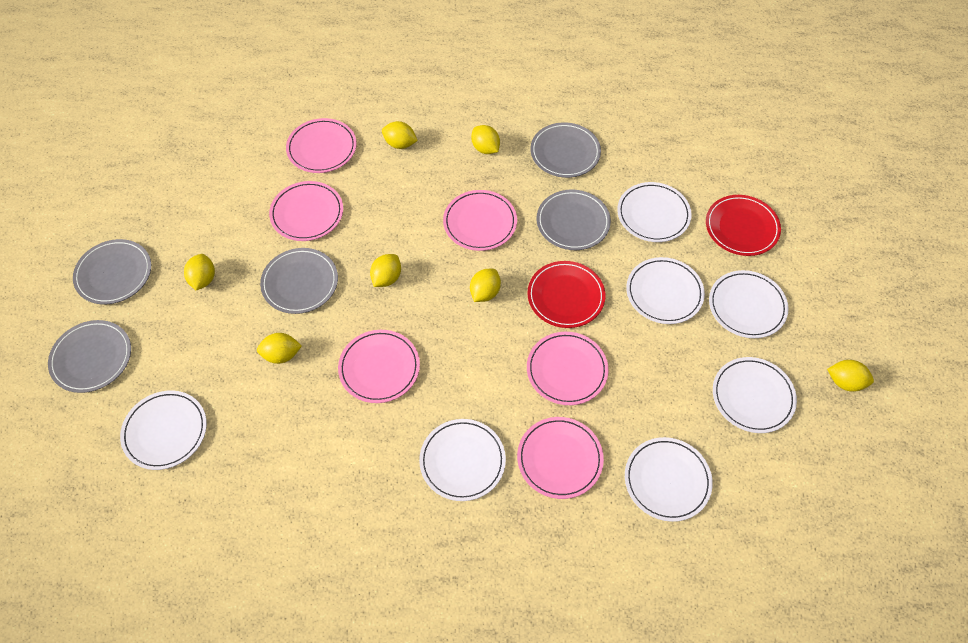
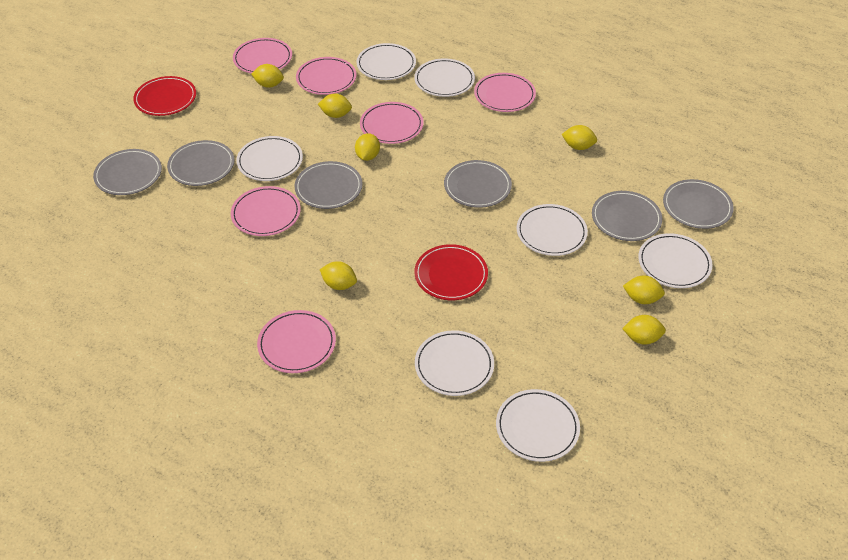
grey plate: [48,320,131,393] [73,239,151,304] [260,248,338,314] [530,122,601,178] [537,190,611,250] = 5 -> [93,149,162,195] [167,140,235,186] [295,161,363,209] [444,160,512,208] [592,191,662,241] [663,179,734,229] = 6

